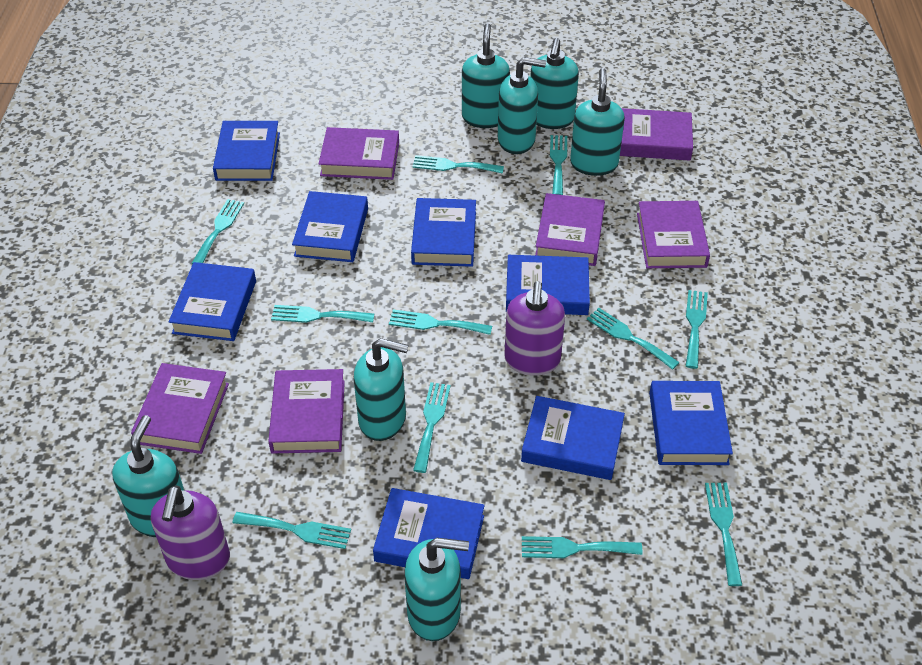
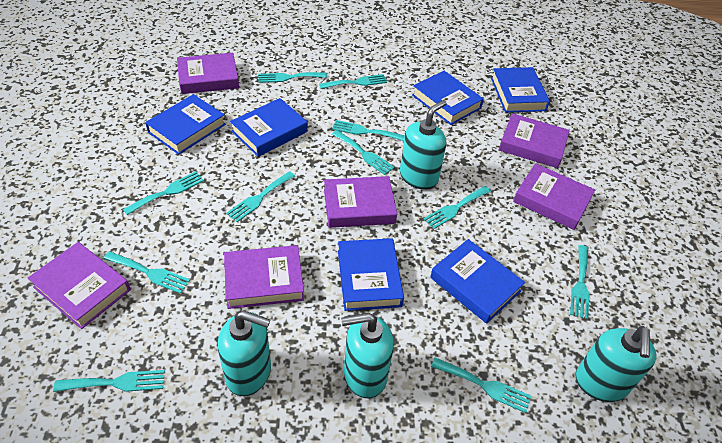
blue book: [169,262,256,341] [213,121,280,181] [292,191,368,262] [373,488,485,579] [411,198,476,267] [506,255,590,315] [521,396,625,480] [649,381,733,465] = 8 -> [145,94,226,155] [230,98,308,157] [338,238,404,311] [412,71,484,125] [430,239,525,324] [491,67,550,113] = 6
purple soap dispenser: [151,485,230,580] [504,281,565,376] = 2 -> none = 0
turquoise soap dispenser: [112,415,184,537] [354,338,408,441] [404,538,469,641] [462,23,510,128] [498,57,546,154] [530,38,579,129] [570,68,625,176] = 7 -> [218,310,271,396] [341,313,394,398] [400,100,447,190] [575,326,657,402] = 4

